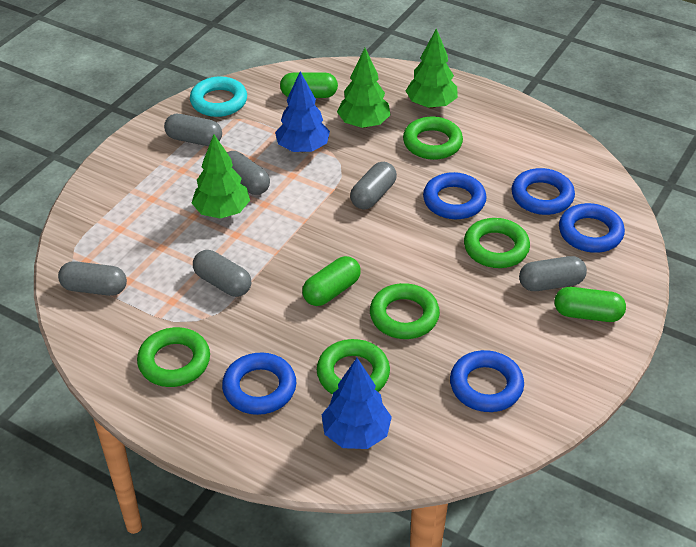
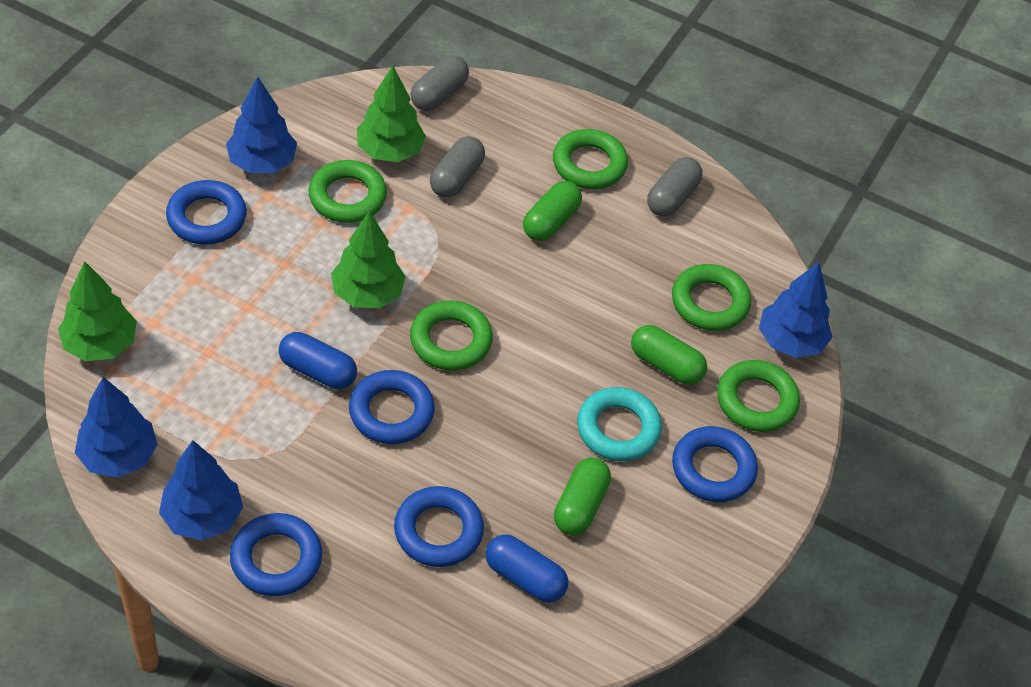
blue capsule: none = 0 -> [279,332,357,389] [486,534,568,603] = 2
blue tree: [275,71,330,152] [322,358,392,449] = 2 -> [75,377,158,478] [159,440,243,541] [226,76,297,173] [759,262,833,358] = 4
grey capsule: [58,261,127,296] [164,114,222,146] [193,250,251,297] [227,151,270,195] [350,162,397,209] [519,256,587,291] = 6 -> [410,56,469,111] [430,136,485,198] [647,157,703,217] = 3

